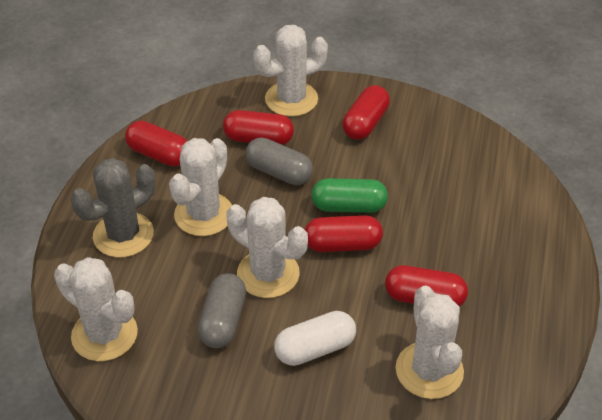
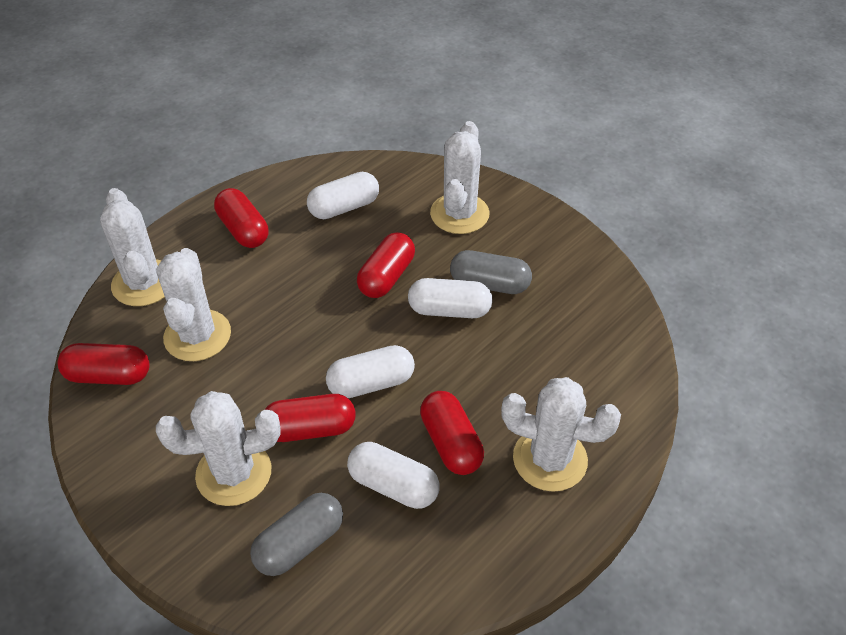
green capsule: [311,178,388,213] = 1 -> none = 0
grey cactus: [71,158,156,258] = 1 -> none = 0
white capsule: [274,311,356,366] = 1 -> [307,172,379,219] [326,345,415,398] [347,442,439,509] [408,278,493,318] = 4

